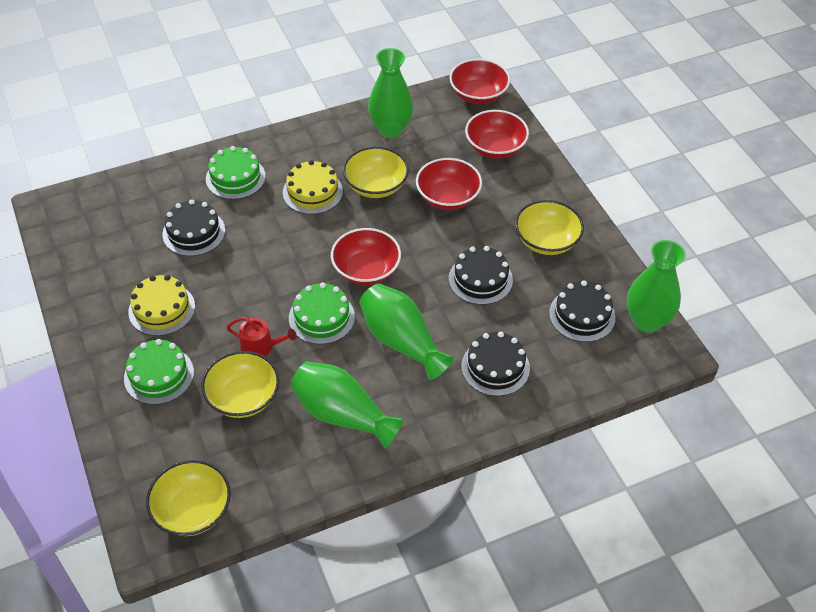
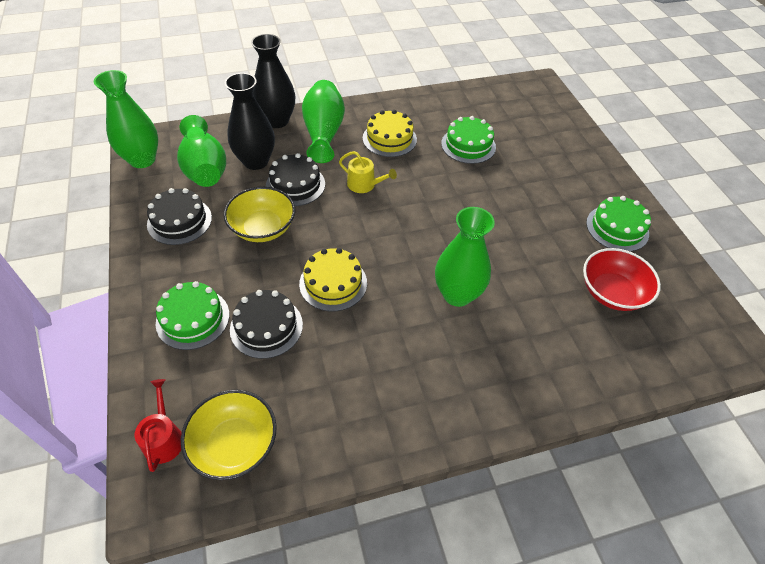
black cake: [162,199,225,256] [449,246,513,305] [461,332,530,396] [549,280,615,342] = 4 -> [147,188,212,245] [230,290,303,359] [266,153,325,206] = 3
black vase: none = 0 -> [225,73,275,170] [251,34,295,128] = 2
red bowl: [331,228,401,285] [416,158,482,210] [449,59,510,104] [465,110,529,159] = 4 -> [583,248,661,311] = 1
yellow bowl: [146,460,231,536] [201,351,279,418] [343,147,409,198] [515,200,584,255] = 4 -> [181,390,277,480] [224,187,295,242] = 2
yellow watering can: none = 0 -> [339,151,397,193] = 1

